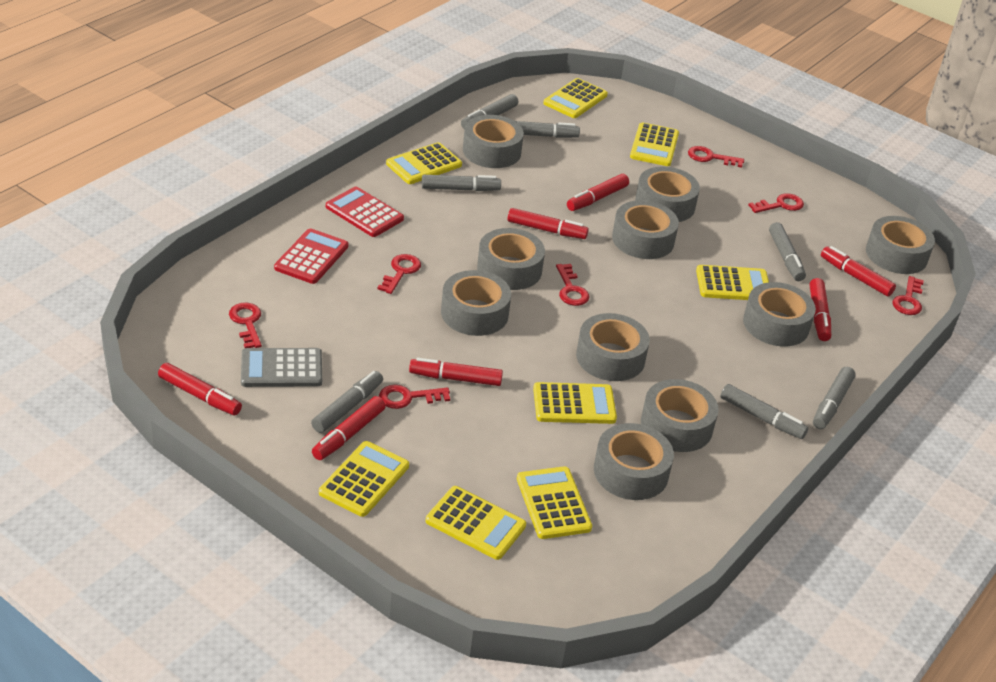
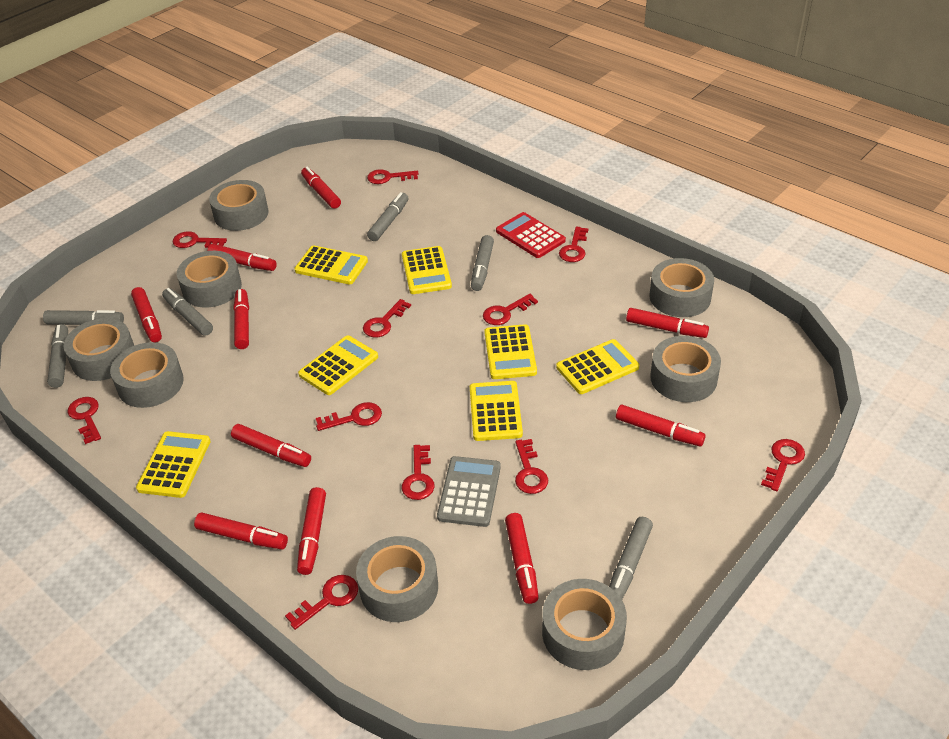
grey marker: [311,371,383,433] [422,175,501,191] [461,94,518,129] [515,121,580,138] [720,384,808,439] [769,222,806,281] [813,367,856,429] = 7 -> [43,310,124,325] [47,324,68,388] [162,288,213,336] [367,192,409,241] [471,235,494,291] [609,517,653,599] = 6
grey tape: [441,270,511,336] [463,115,524,168] [477,228,545,290] [576,313,650,381] [594,423,674,500] [612,200,679,259] [635,167,700,222] [641,379,719,452] [743,282,816,347] [866,216,935,274] = 10 -> [63,318,134,381] [110,342,184,408] [177,251,242,308] [209,180,269,231] [356,536,438,622] [542,579,627,670] [649,258,714,317] [650,336,721,402] = 8
red calculator: [274,228,349,284] [326,187,404,237] = 2 -> [496,212,566,258] = 1
red key: [229,303,262,348] [378,254,421,294] [379,385,450,409] [556,264,589,306] [688,146,744,168] [748,193,804,213] [892,276,924,315] = 7 -> [67,397,101,444] [173,231,227,248] [285,575,358,630] [316,402,382,431] [363,299,411,337] [367,169,419,184] [402,445,435,500] [483,294,538,325] [515,439,548,494] [559,227,588,262] [761,439,805,491] = 11
red marker: [158,363,242,415] [312,396,386,460] [409,358,503,386] [508,208,589,239] [567,174,629,211] [809,278,831,341] [821,246,896,297] = 7 -> [131,287,162,342] [194,512,288,549] [207,244,277,271] [231,424,311,467] [233,289,249,349] [297,487,326,575] [301,167,341,209] [505,513,539,604] [616,405,706,446] [626,308,709,338] = 10
yellow calculator: [319,441,409,517] [386,142,462,184] [426,486,526,560] [517,466,592,539] [533,382,617,424] [543,78,608,118] [630,122,679,166] [696,265,769,300] = 8 -> [136,431,211,498] [294,245,368,284] [298,335,378,395] [402,246,452,294] [470,381,523,441] [484,324,537,379] [556,339,639,394] = 7

